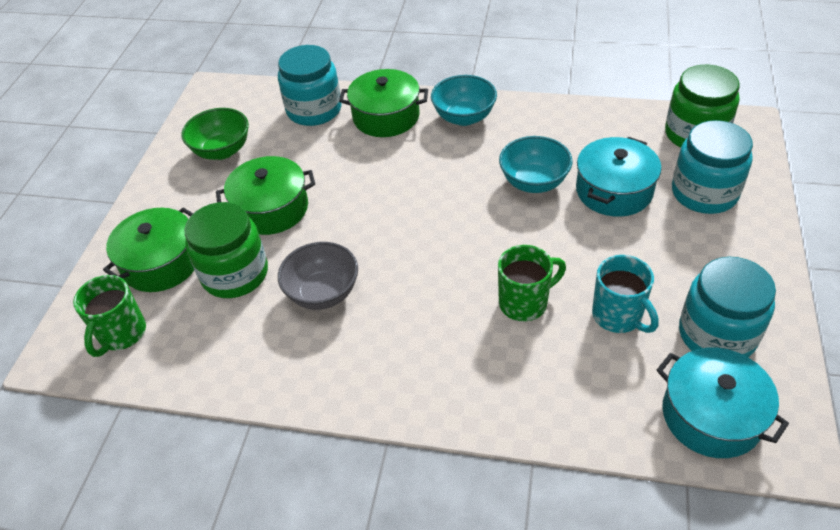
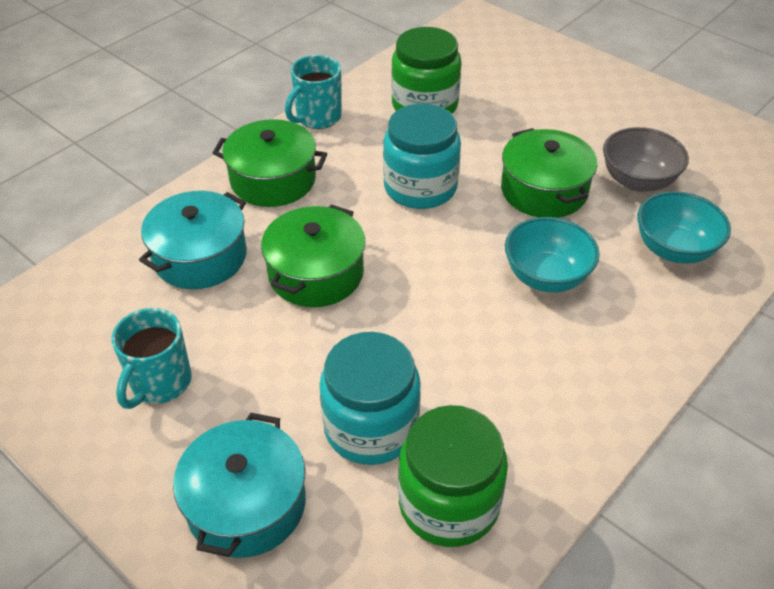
green bowl: [181,108,249,160] = 1 -> none = 0
green mug: [73,275,146,357] [498,245,566,322] = 2 -> none = 0
turquoise jar: [278,45,342,126] [672,120,753,214] [679,257,776,357] = 3 -> [319,332,421,465] [383,104,461,209] = 2
turquoise mug: [592,255,659,333] = 1 -> [112,308,191,409] [285,55,342,129] = 2

